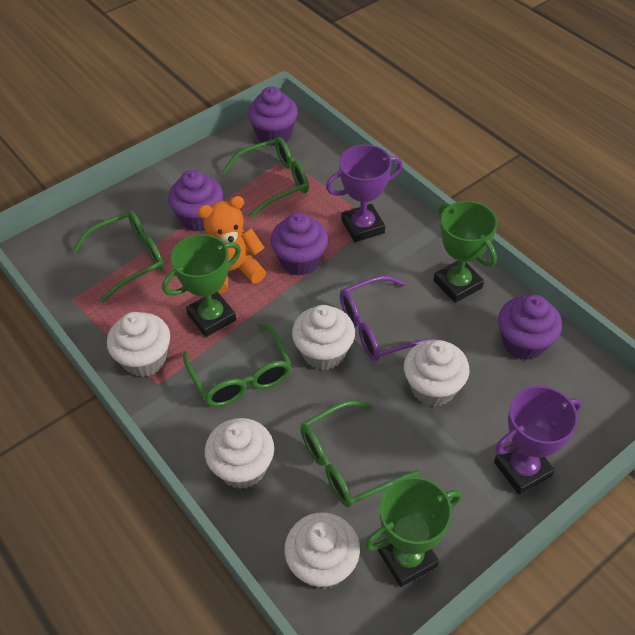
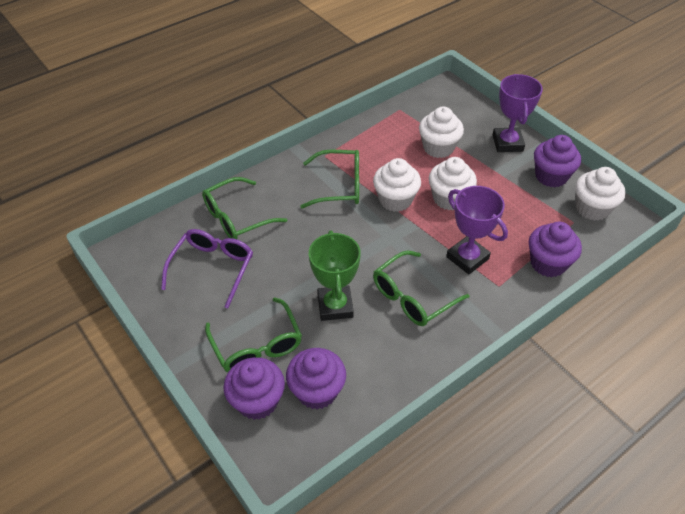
green trophy: [162,234,241,337] [364,477,462,587] [434,201,498,303] = 3 -> [309,230,361,321] = 1
orange teddy bear: [197,196,266,294] = 1 -> none = 0
white cupcake: [107,312,170,377] [205,418,274,489] [285,512,360,589] [292,305,355,370] [404,340,470,407] = 5 -> [373,158,421,212] [419,106,464,158] [429,157,477,210] [575,167,625,221] = 4

